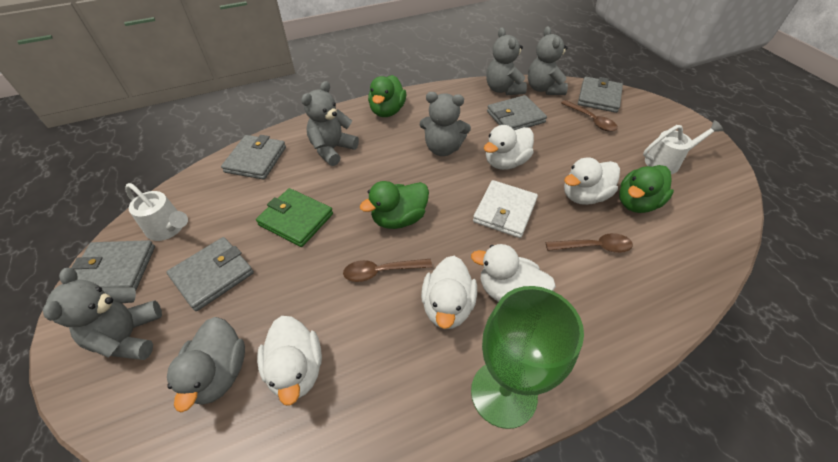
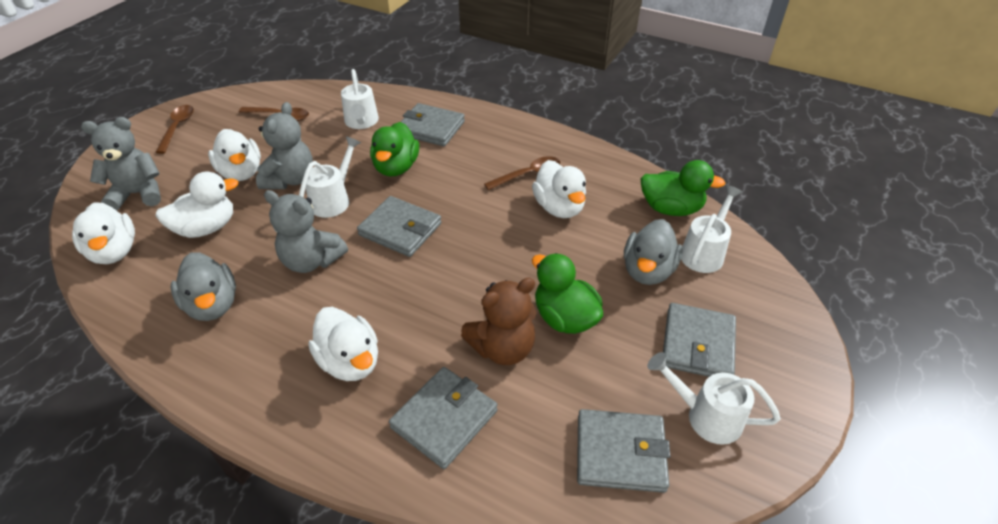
brown teddy bear: none = 0 -> [461,277,536,365] = 1
green goblet: [471,286,584,429] = 1 -> none = 0
green wallet: [256,188,333,247] = 1 -> none = 0
grey duck: [167,317,245,412] = 1 -> [170,252,236,321] [624,219,682,285] = 2
grey teddy bear: [43,268,162,360] [301,81,359,166] [420,92,471,156] [486,27,527,95] [528,26,568,95] = 5 -> [81,117,161,211] [256,102,313,189] [264,190,348,273] = 3
white wallet: [473,180,538,238] = 1 -> none = 0
white watering can: [125,183,188,241] [643,120,724,174] = 2 -> [299,136,361,218] [341,69,379,129] [647,352,781,445] [681,185,742,273] = 4

